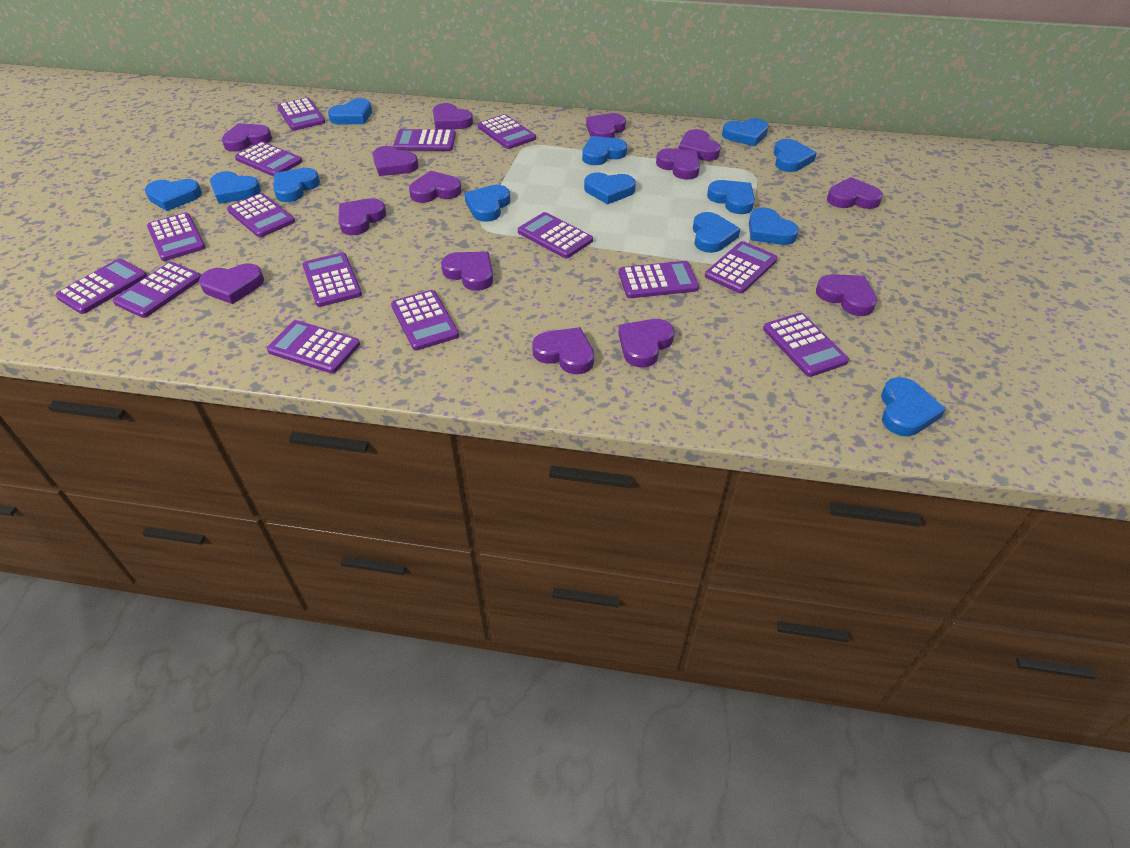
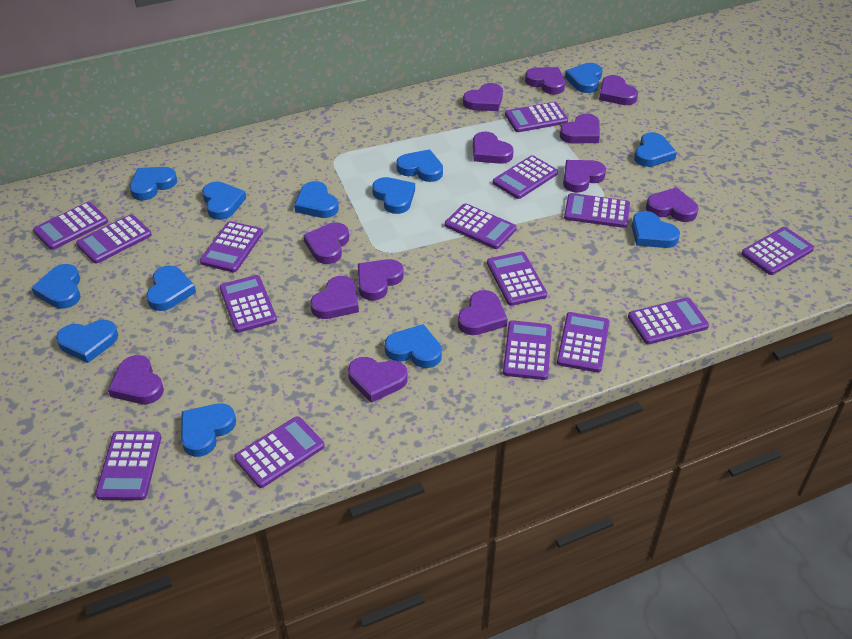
purple heart: [199,264,264,304] [222,123,272,152] [338,198,386,235] [373,146,419,176] [409,171,462,203] [433,103,473,129] [441,252,493,291] [532,327,594,374] [586,113,626,138] [618,319,674,367] [656,148,700,180] [678,129,721,161] [816,274,877,316] [827,177,883,209] = 14 -> [108,355,164,404] [304,222,349,264] [310,276,359,319] [348,357,407,403] [358,259,404,300] [458,290,508,335] [463,83,503,111] [473,131,514,164] [525,67,565,95] [560,113,600,143] [563,160,606,192] [599,75,638,105] [646,187,699,222] = 13

